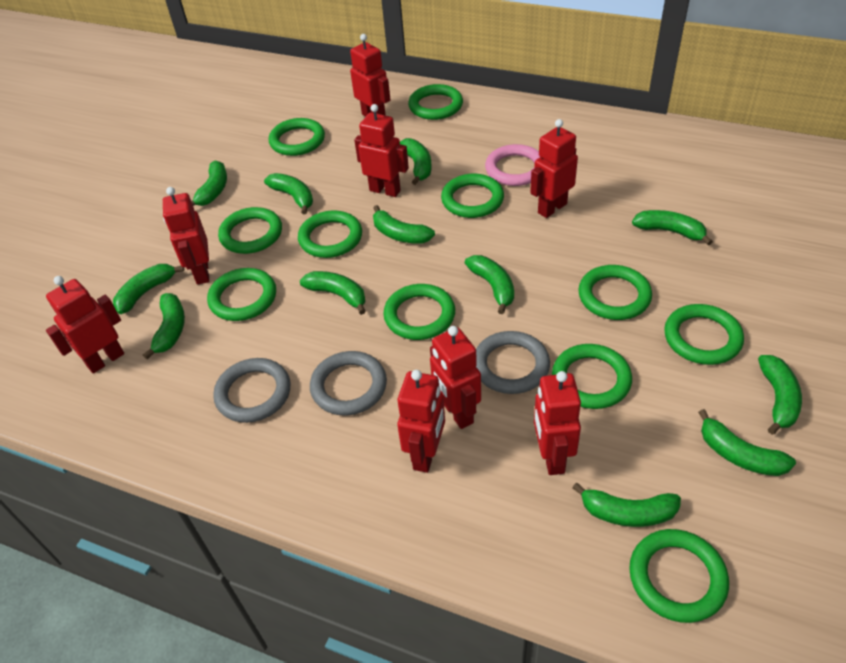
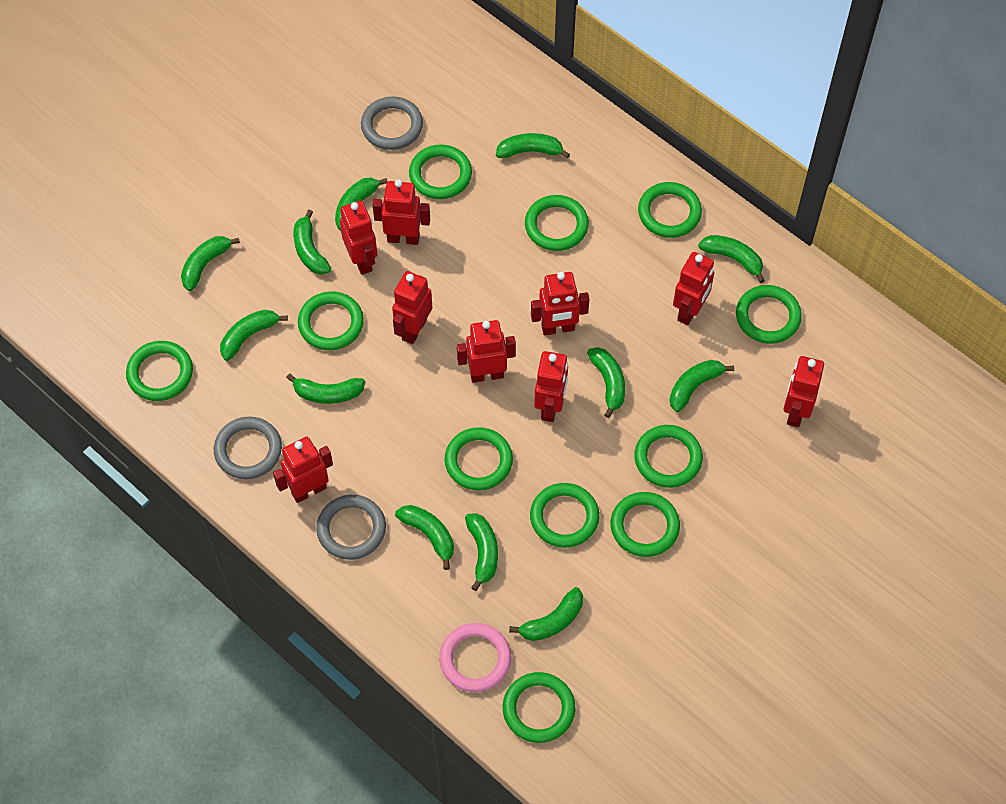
red robot: [46,276,124,373] [163,187,210,285] [350,34,390,117] [354,104,409,197] [397,370,445,473] [430,326,481,429] [530,119,578,218] [534,371,581,475] = 8 -> [273,437,333,503] [340,201,377,275] [373,179,430,245] [392,271,432,344] [457,320,516,383] [531,272,589,336] [534,351,568,422] [673,252,714,325] [783,356,824,427] = 9

